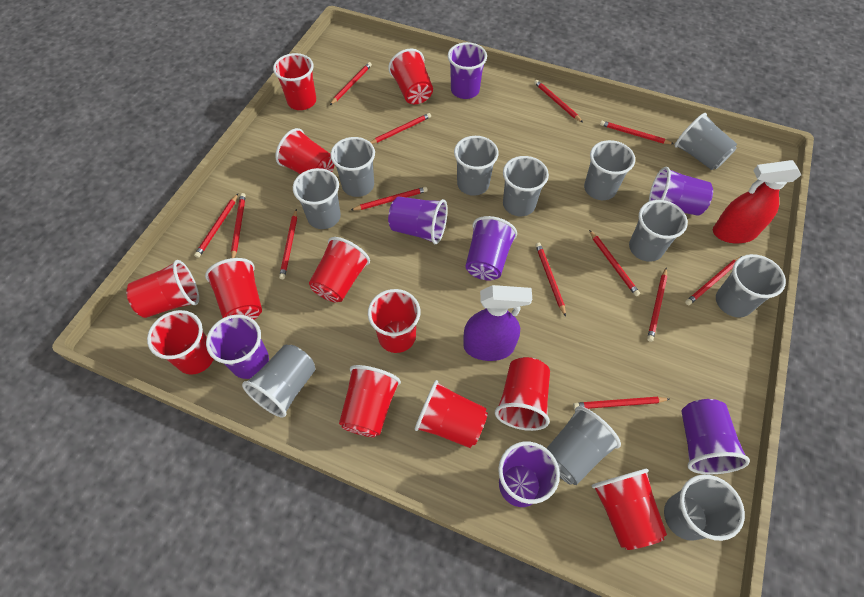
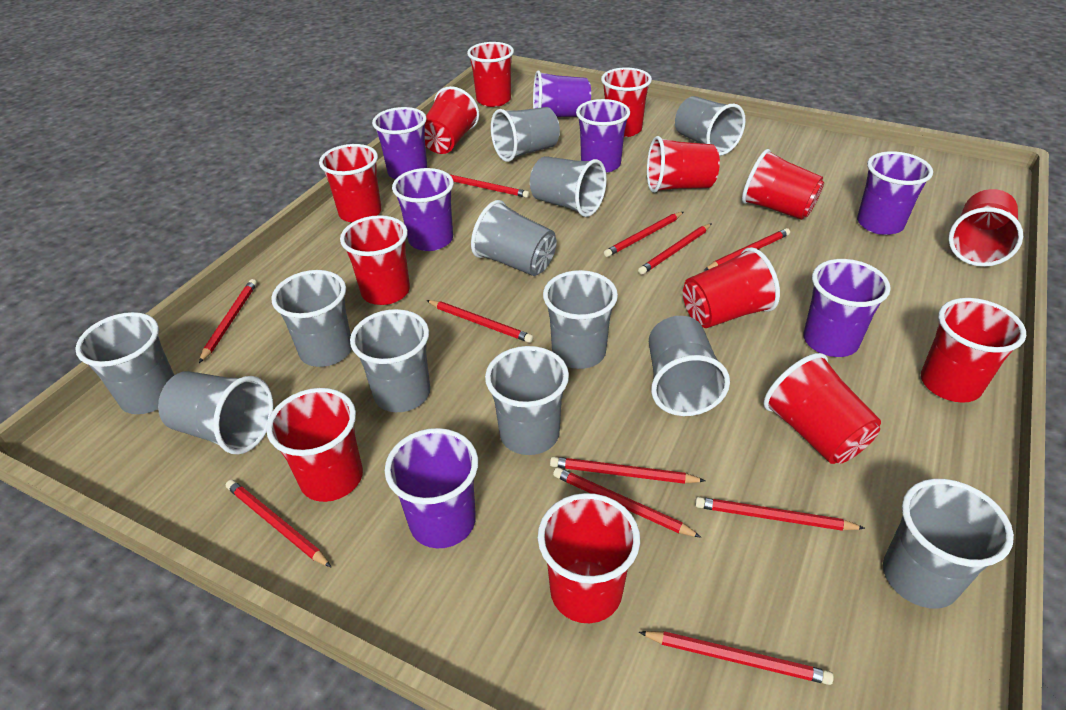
grey cup: [242,345,316,417] [293,168,341,229] [330,137,375,197] [454,136,499,196] [503,156,549,216] [546,406,621,485] [584,140,635,200] [629,200,688,262] [664,475,745,541] [675,113,737,170] [716,254,786,318] = 11 -> [75,312,174,414] [158,371,274,454] [271,270,352,367] [350,309,430,412] [471,200,557,276] [485,346,569,455] [491,107,560,162] [530,156,607,217] [543,270,618,369] [649,316,730,416] [675,96,746,156] [883,479,1014,609] = 12
purple spray bottle: [463,285,532,361] = 1 -> none = 0
red cup: [126,260,199,318] [147,310,214,375] [205,258,262,320] [273,53,316,110] [276,128,335,174] [309,237,370,302] [339,365,401,437] [368,289,420,353] [388,49,433,104] [415,380,488,448] [495,357,550,431] [592,469,667,550] = 12 -> [266,388,363,502] [319,144,381,223] [340,215,410,305] [425,86,479,154] [467,42,514,107] [538,493,640,623] [601,68,652,137] [647,136,720,193] [683,247,780,328] [742,149,824,220] [763,353,881,464] [921,298,1026,403] [948,189,1023,267] = 13
red pencil: [194,194,238,258] [231,193,246,258] [279,209,297,279] [330,62,372,105] [351,187,428,210] [370,113,431,144] [534,80,583,123] [535,243,566,317] [573,397,669,409] [589,230,640,296] [600,121,674,144] [647,268,667,342] [685,256,742,305] = 13 -> [199,279,257,363] [226,480,331,567] [426,300,533,343] [449,174,529,198] [550,457,706,484] [553,467,701,537] [604,212,684,257] [638,223,712,275] [639,631,834,685] [695,497,865,531] [705,228,790,270] = 11
red spray bottle: [713,160,801,243] = 1 -> none = 0

